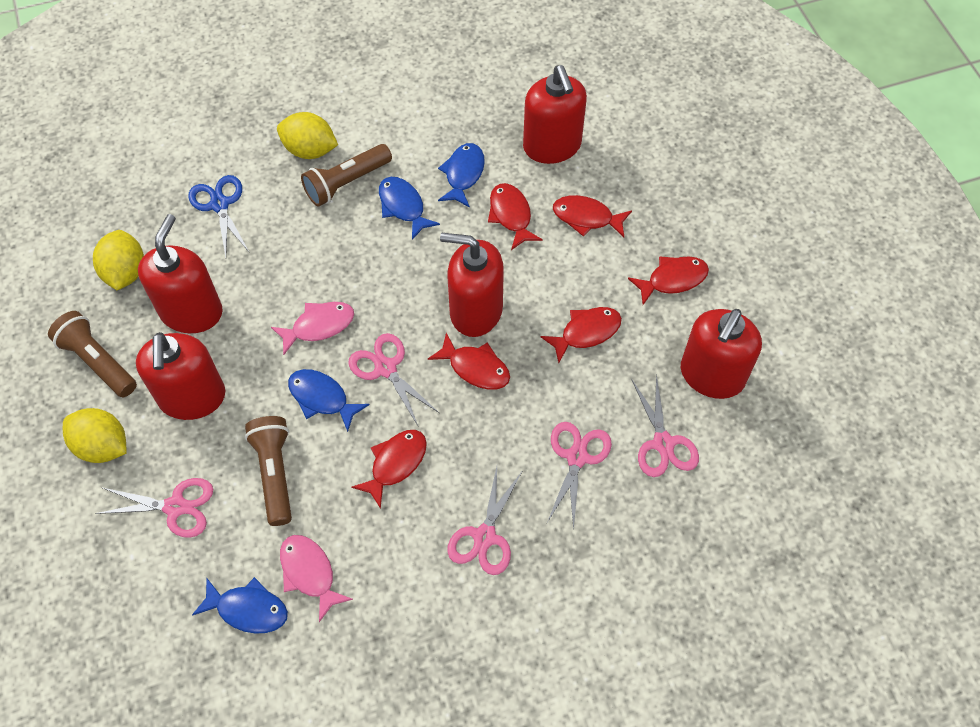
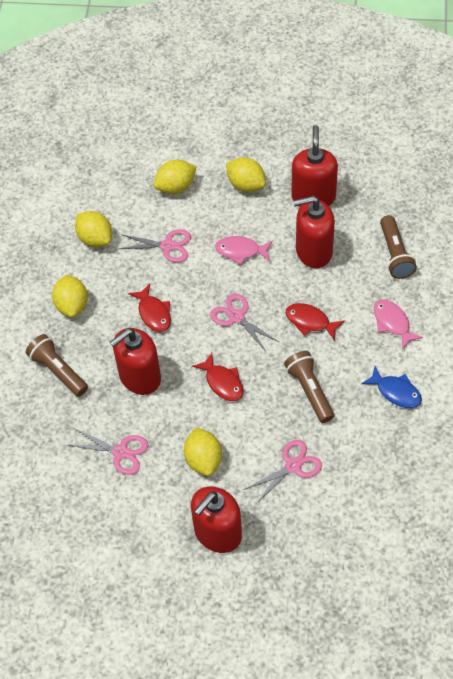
blue fish: [192,577,288,634] [288,369,369,432] [379,177,440,240] [438,143,485,208] = 4 -> [361,366,422,408] = 1
blue scissors: [188,175,250,257] = 1 -> none = 0
pink scissors: [95,478,213,538] [348,333,439,426] [447,467,523,575] [548,422,612,531] [631,374,699,477] = 5 -> [69,428,148,475] [119,229,191,263] [210,293,279,353] [244,440,322,504] = 4
red fish: [351,430,427,509] [428,333,510,390] [488,183,543,250] [541,307,622,363] [553,195,632,237] [628,256,709,305] = 6 -> [128,284,171,332] [192,353,244,401] [285,303,345,341] = 3
red soap dispenser: [136,332,225,420] [138,214,223,333] [440,233,504,337] [523,65,587,164] [681,309,762,399] = 5 -> [109,328,161,395] [191,487,242,553] [291,125,338,207] [293,196,335,268] = 4
yellow lemon: [63,408,127,463] [93,230,144,290] [277,112,338,159] = 3 -> [52,275,88,318] [75,211,112,247] [154,160,197,194] [184,427,222,476] [226,157,266,192] = 5

